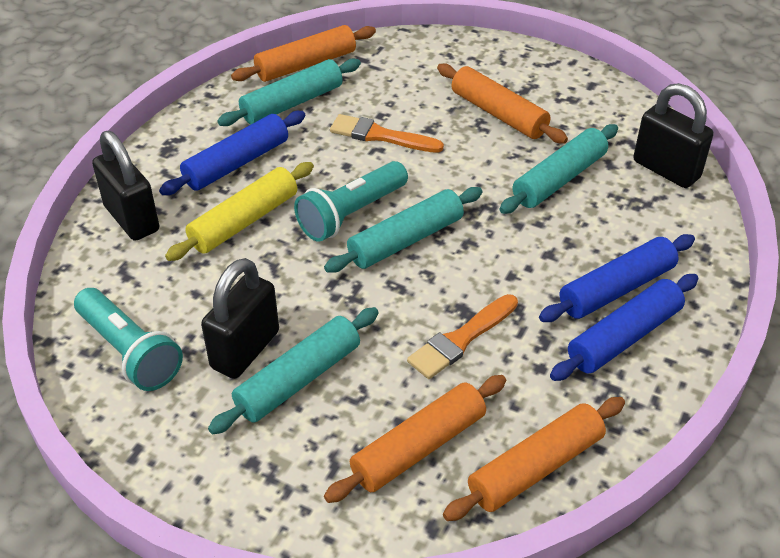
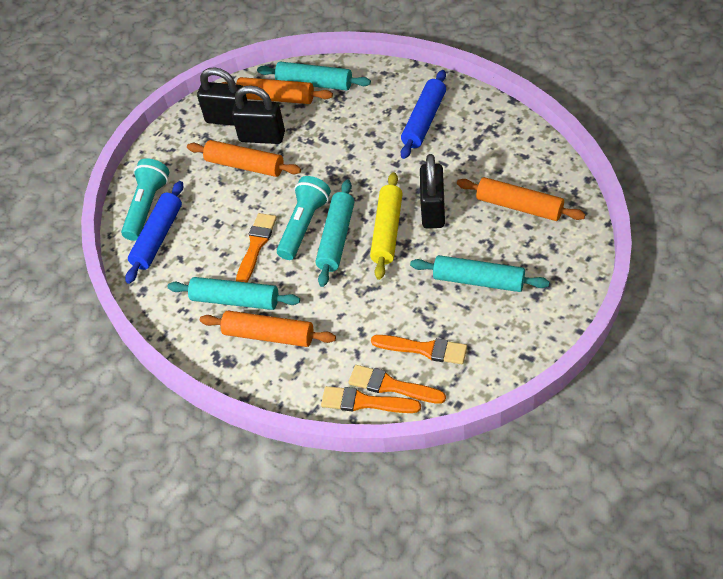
blue rolling pin: [159,111,306,195] [539,234,695,322] [550,274,698,381] = 3 -> [125,181,183,284] [401,70,446,159] = 2
orange brush: [330,114,444,153] [407,294,518,379] = 2 -> [236,213,277,282] [321,386,421,413] [348,365,446,404] [371,335,467,364] = 4

